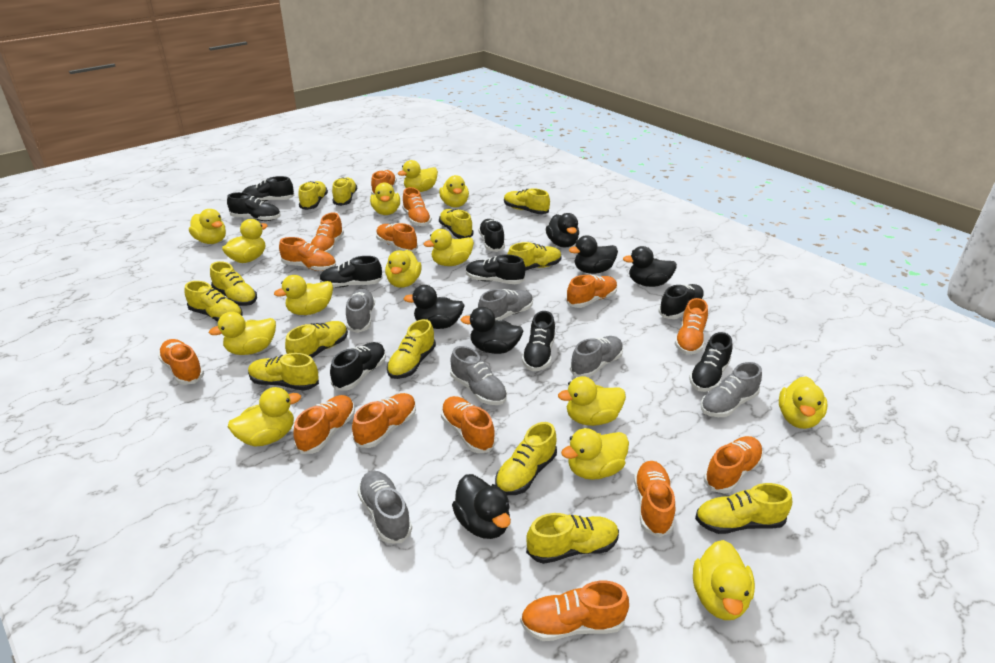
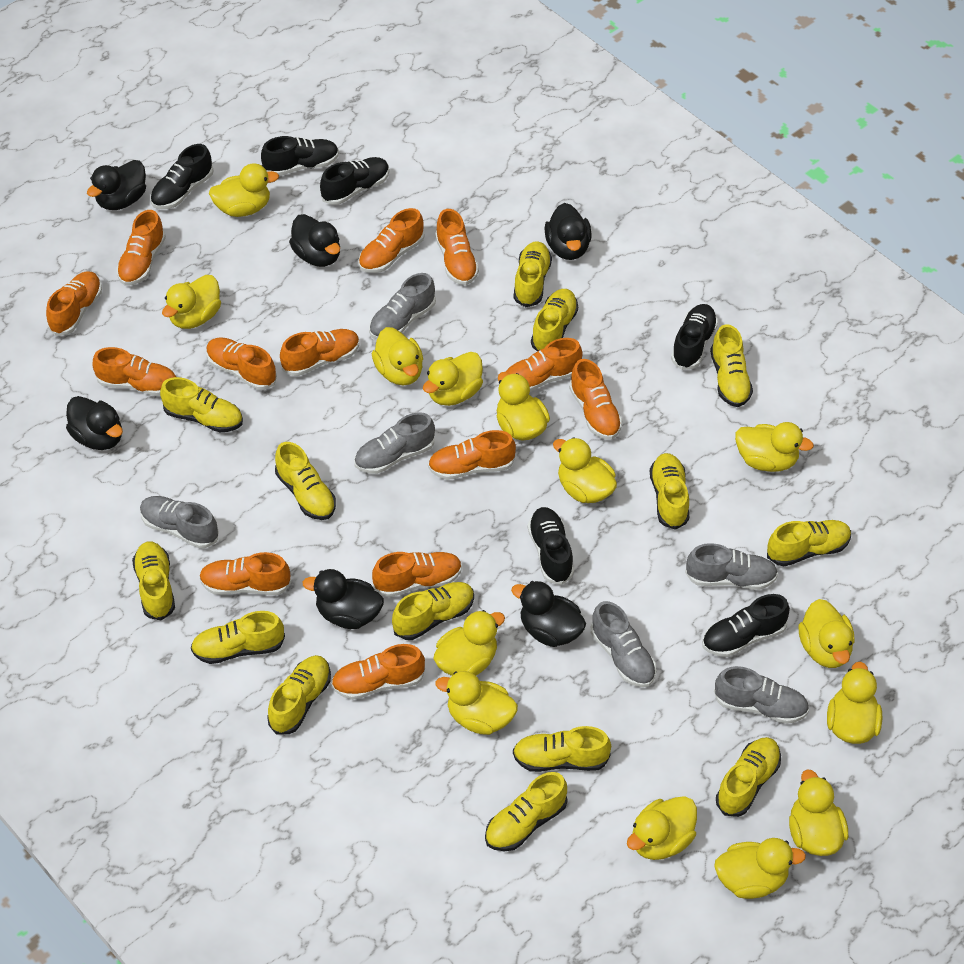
black shoe: [227,192,281,221] [242,176,295,202] [319,256,383,287] [330,342,386,390] [466,254,525,284] [478,219,505,252] [522,311,555,371] [658,284,704,319] [689,332,732,392] = 9 -> [150,144,214,209] [261,136,339,176] [320,157,389,205] [527,507,574,585] [671,304,718,370] [702,594,790,657] = 6
orange shoe: [158,339,204,385] [279,237,336,271] [293,395,355,454] [311,212,344,253] [352,393,416,448] [371,170,397,195] [376,223,418,252] [402,187,432,226] [441,396,496,453] [520,581,629,641] [566,275,618,308] [634,461,675,538] [675,298,708,355] [703,436,763,493] = 14 -> [46,271,102,336] [93,347,176,396] [116,210,166,286] [199,552,291,595] [206,338,277,390] [280,329,360,376] [331,644,425,700] [358,208,425,273] [372,552,462,597] [428,430,516,480] [435,209,479,285] [505,338,583,392] [569,359,622,440] = 13
yellow shoe: [184,281,243,321] [210,261,257,306] [248,353,319,391] [285,321,348,358] [299,181,328,210] [332,177,357,206] [387,319,436,379] [439,209,473,239] [495,422,557,495] [504,188,550,214] [508,242,562,271] [526,513,619,564] [695,483,792,534] = 13 -> [132,542,175,621] [160,377,243,432] [191,611,285,664] [267,655,331,735] [275,442,336,520] [392,582,474,640] [485,772,568,851] [513,726,611,772] [514,241,552,307] [531,289,578,351] [650,453,689,530] [710,324,753,407] [716,737,781,817] [767,520,851,566] = 14

